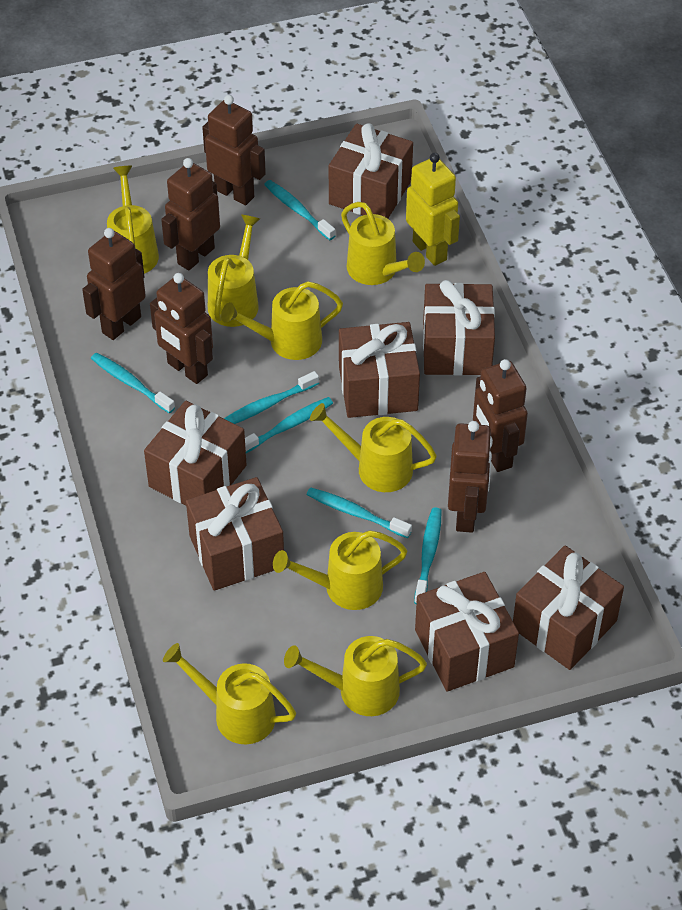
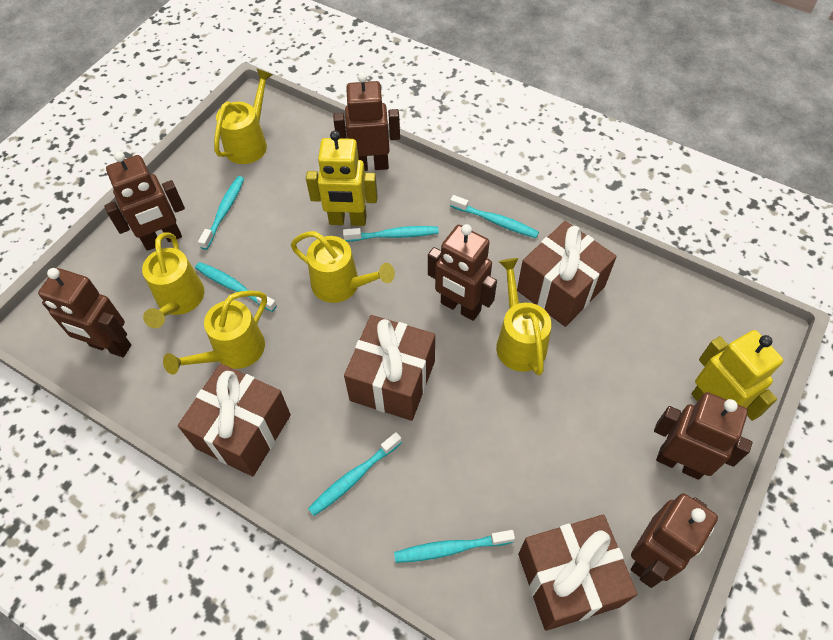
brown gift: [144,401,247,505] [186,477,284,591] [329,123,413,218] [339,322,420,418] [415,572,519,692] [423,280,495,376] [513,545,624,670] = 7 -> [178,363,291,477] [344,315,435,421] [517,221,617,327] [518,515,637,631] = 4
yellow robot: [406,153,460,266] = 1 -> [306,130,378,226] [691,330,783,421] = 2
yellow watering can: [107,166,159,274] [163,643,296,744] [208,214,260,327] [221,281,343,360] [273,530,407,610] [284,636,427,716] [310,403,437,492] [341,202,425,285] = 8 -> [142,233,204,328] [163,291,267,375] [214,69,273,164] [291,231,395,303] [496,258,552,375] = 5

